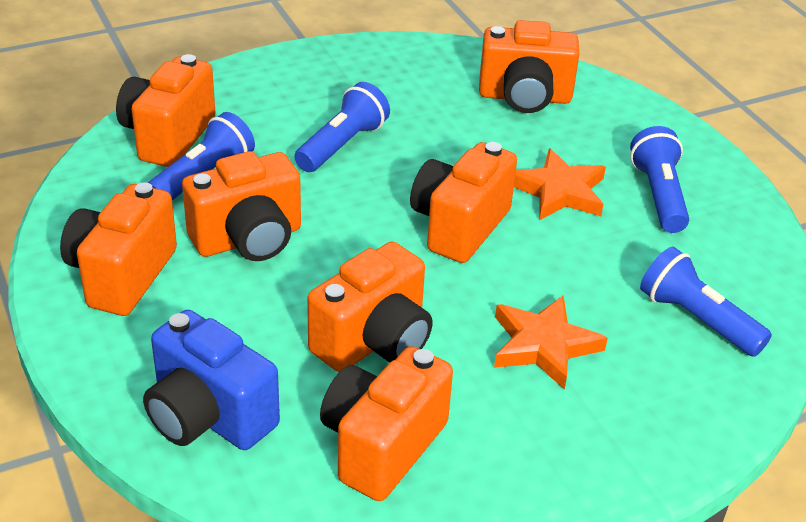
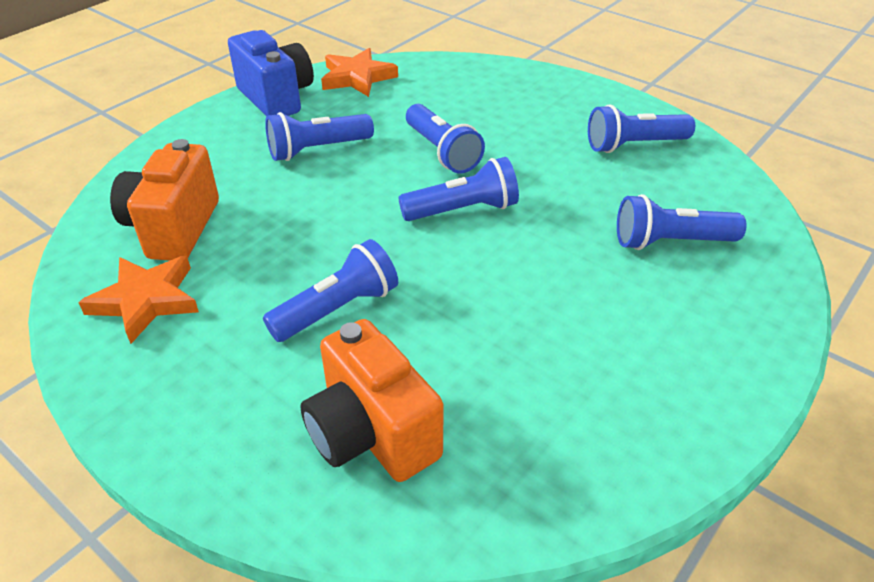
blue flashlight: [148,112,255,201] [294,82,390,172] [630,126,689,233] [640,247,772,357] = 4 -> [263,239,398,342] [265,112,374,161] [398,157,519,221] [406,104,485,174] [588,104,695,153] [617,194,747,250] = 6
orange camera: [60,182,177,316] [116,54,215,167] [182,151,301,261] [307,242,433,372] [320,346,453,501] [410,142,517,263] [479,20,579,113] = 7 -> [110,139,219,261] [300,319,444,482] = 2

